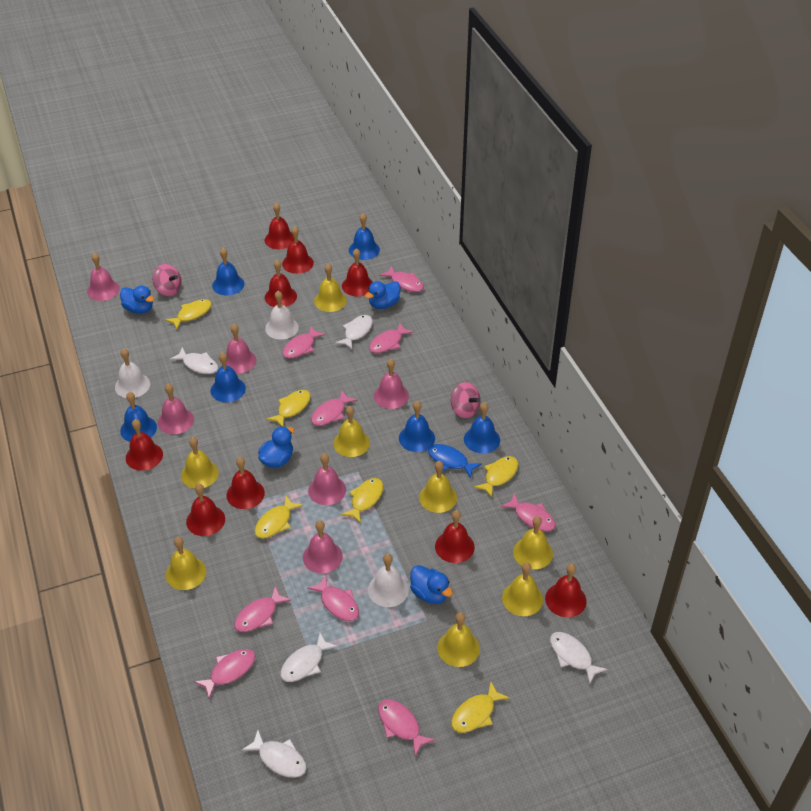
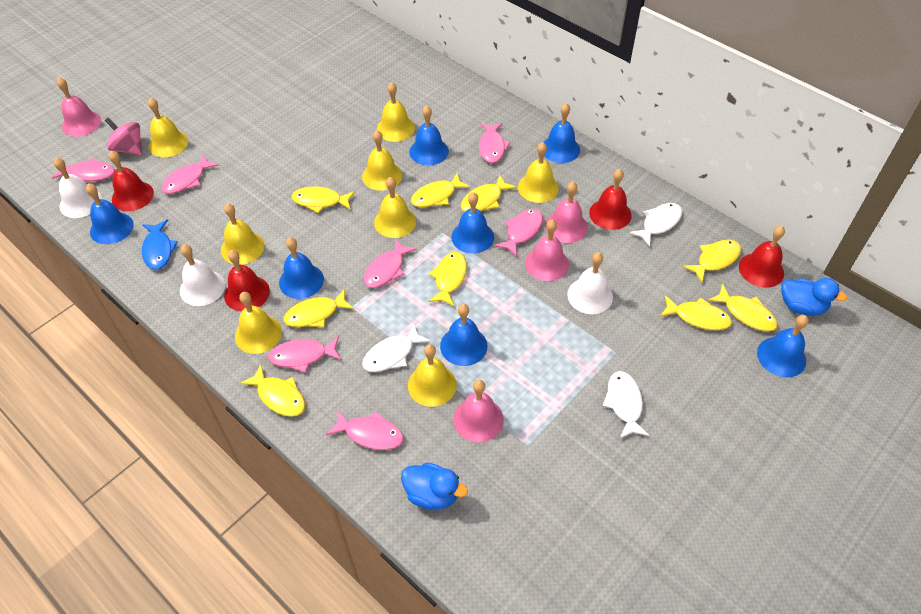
blue bell: [120,392,157,442] [210,352,246,402] [212,248,244,295] [349,213,380,260] [399,401,435,452] [464,402,500,453] = 6 -> [86,183,134,244] [279,237,324,299] [409,105,449,165] [440,304,488,366] [451,192,494,254] [544,103,580,163] [757,315,809,377] = 7
blue duck: [120,285,154,314] [258,426,294,468] [365,281,400,309] [410,565,453,604] = 4 -> [401,463,468,510] [781,278,847,316] = 2
pink bell: [87,253,120,301] [158,384,194,434] [226,324,257,373] [303,520,343,574] [308,453,346,505] [374,359,409,409] = 6 -> [57,77,101,137] [453,380,504,443] [525,219,569,281] [545,182,588,243] = 4
pink fish: [194,649,255,699] [234,586,291,632] [282,326,326,359] [307,575,359,621] [311,390,357,426] [369,322,414,353] [378,699,435,756] [379,266,424,292] [500,493,556,531] = 9 -> [52,158,115,181] [161,155,219,194] [268,336,341,373] [326,409,404,450] [364,239,416,288] [479,123,511,163] [495,209,543,257] = 7
pink spinning top: [152,264,182,296] [451,382,481,418] = 2 -> [105,118,142,155] = 1
red bell: [126,419,163,471] [186,484,225,536] [226,457,265,509] [265,203,294,249] [265,260,297,307] [282,226,314,274] [342,248,373,297] [435,510,475,563] [545,564,587,617] = 9 -> [109,151,154,211] [224,250,270,312] [589,169,632,230] [739,226,785,288] = 4
white fish: [170,347,218,374] [242,730,307,778] [280,633,338,682] [335,315,373,349] [550,632,607,684] = 5 -> [362,324,431,372] [603,371,650,439] [630,203,682,247] = 3
yellow fish: [165,299,212,330] [255,495,303,539] [266,390,311,427] [341,478,383,523] [451,682,510,733] [474,456,519,497] = 6 -> [240,365,305,417] [284,289,354,327] [292,187,355,213] [411,173,471,207] [428,252,467,307] [461,175,516,212] [660,295,732,330] [683,240,741,282] [708,284,778,331] = 9

